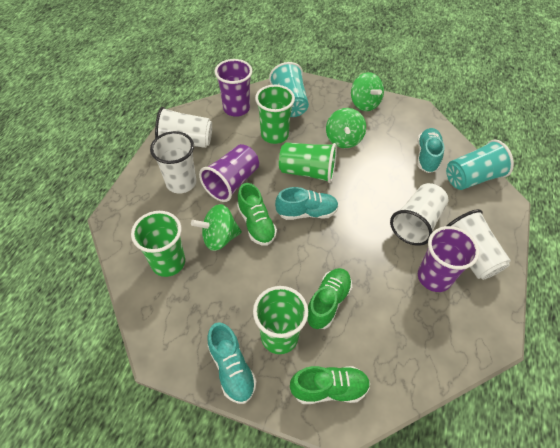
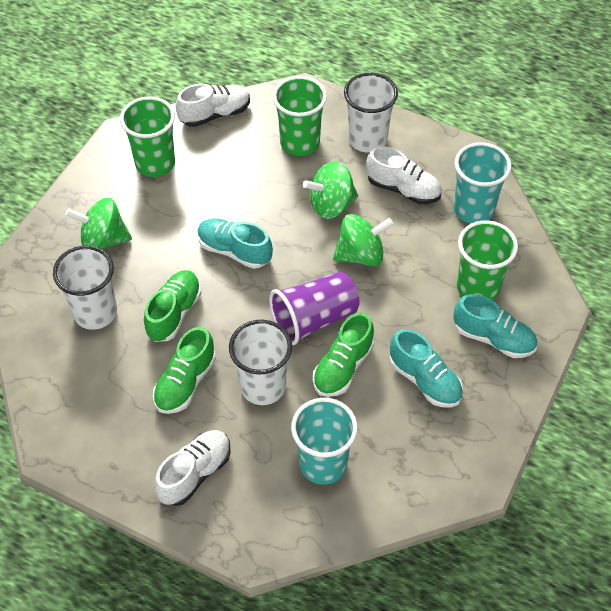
green cup: [131,211,185,277] [253,286,308,354] [255,85,295,144] [279,142,337,183] = 4 -> [120,96,175,177] [273,76,327,156] [457,220,518,300] = 3
purple cup: [199,144,259,202] [215,59,252,117] [418,226,479,292] = 3 -> [269,272,360,345] = 1
white cup: [150,131,196,194] [155,107,212,148] [390,183,449,246] [447,209,511,280] = 4 -> [53,245,117,330] [229,320,292,405] [344,73,398,153] = 3
white shoe: none = 0 -> [154,430,231,506] [175,84,250,127] [366,146,442,204] = 3

